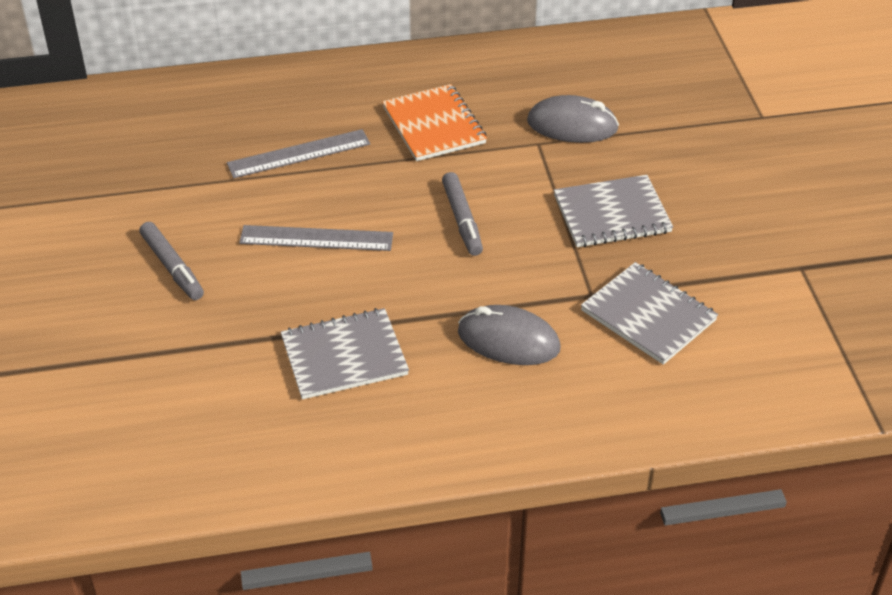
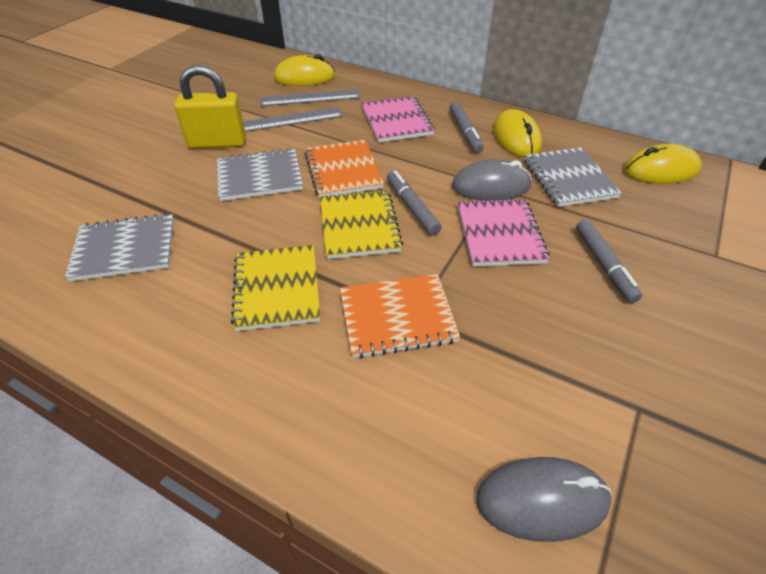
grey marker: [139,222,204,300] [442,172,483,256] = 2 -> [387,170,442,235] [450,102,484,153] [576,220,642,303] = 3
orange notebook: [382,84,487,161] = 1 -> [305,140,384,198] [340,274,460,358] = 2
pink notebook: none = 0 -> [361,96,435,143] [458,199,549,266] = 2
yellow mouse: none = 0 -> [274,54,335,86] [493,109,542,157] [624,144,702,184] = 3
yellow notebook: none = 0 -> [231,245,320,331] [320,190,403,259] = 2
yellow padlock: none = 0 -> [174,65,246,149] = 1

